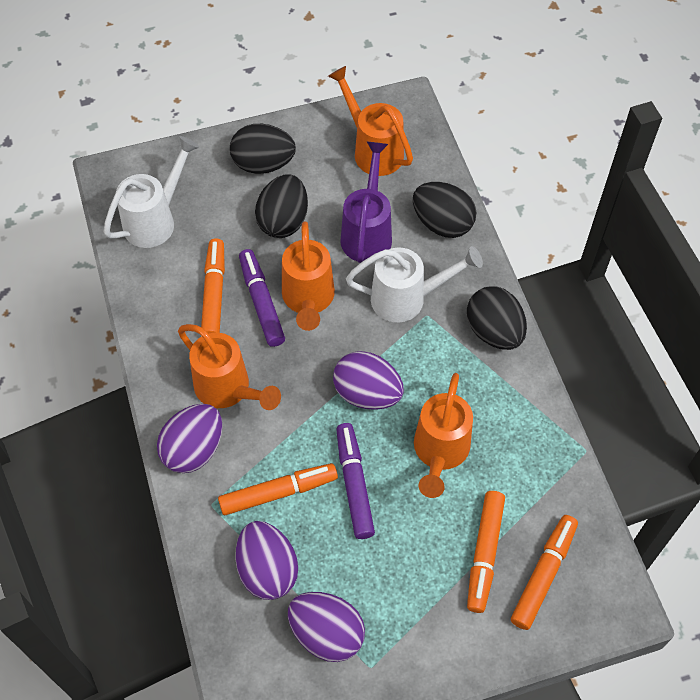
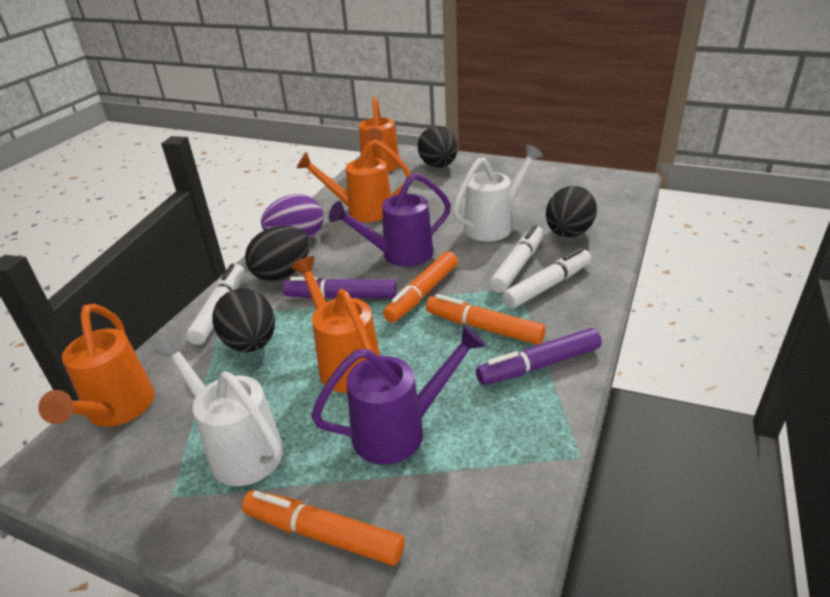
orange marker: [201,238,225,334] [218,463,338,515] [467,491,505,613] [511,515,578,630] = 4 -> [242,490,405,566] [383,251,458,323] [426,294,546,345] = 3
purple egg: [157,404,222,473] [235,521,298,600] [288,592,365,662] [333,351,404,410] = 4 -> [261,194,324,238] = 1
purple watering can: [340,142,392,263] = 1 -> [311,324,486,465] [329,173,451,267] = 2
white marker: none = 0 -> [186,264,245,345] [489,225,544,293] [502,248,591,309] = 3

